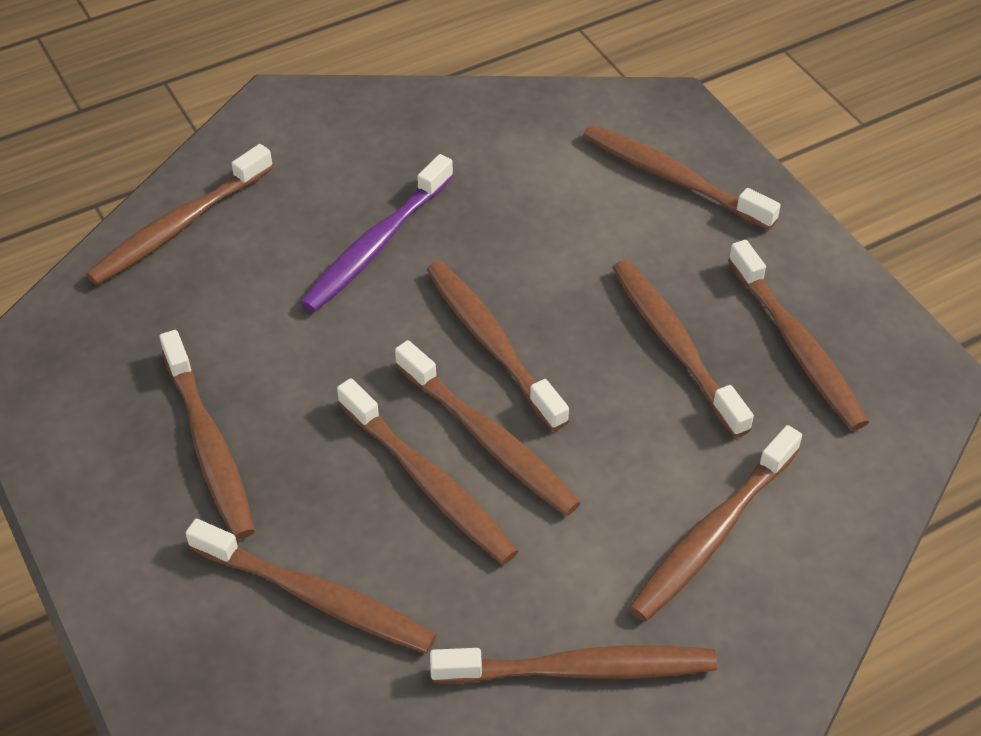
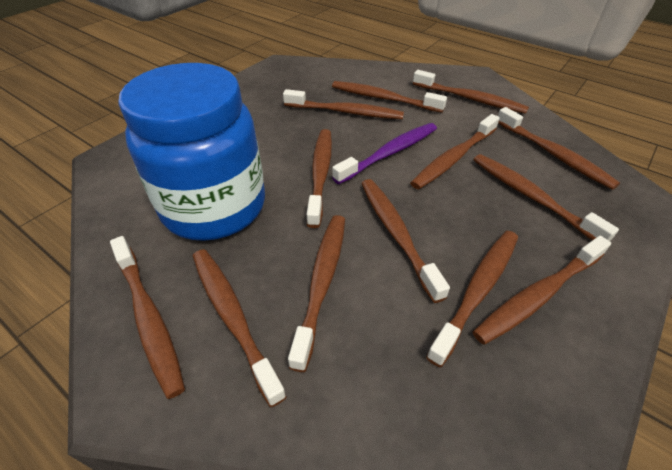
blue jar: none = 0 -> [118,63,265,241] = 1
brown toothbrush: [86,144,273,285] [160,330,255,540] [186,519,437,653] [337,378,518,564] [395,340,581,516] [427,261,569,431] [430,645,717,684] [583,124,781,230] [612,260,754,438] [629,425,802,621] [728,240,869,430] = 11 -> [110,236,185,399] [192,249,287,407] [283,89,404,119] [288,215,345,372] [307,129,332,228] [332,81,447,113] [361,179,450,303] [410,114,500,189] [413,70,529,114] [426,231,518,367] [473,236,611,345] [474,154,619,241] [498,107,620,190] = 13

